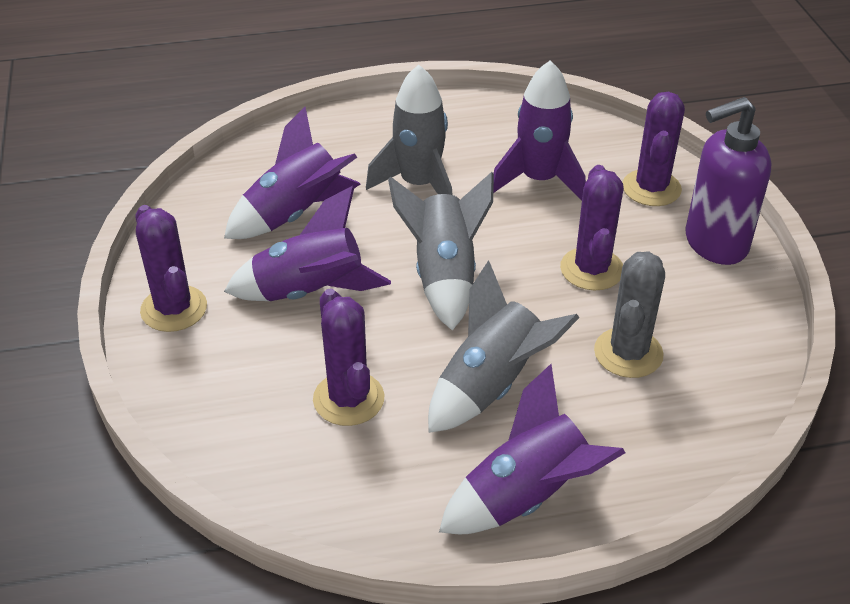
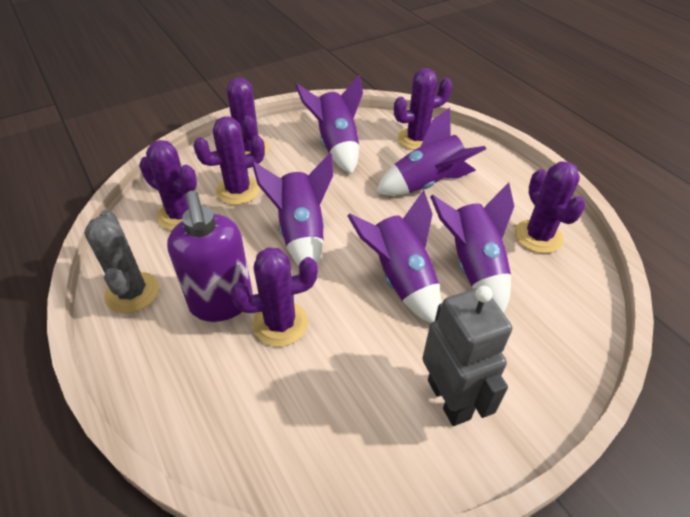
grey robot: none = 0 -> [422,286,512,426] = 1
grey rocket: [366,65,453,195] [388,172,494,331] [428,260,580,433] = 3 -> none = 0
purple cactus: [136,205,207,332] [313,289,385,426] [560,165,624,290] [622,92,685,206] = 4 -> [139,140,202,231] [193,117,265,205] [227,78,269,156] [230,247,318,347] [394,68,452,150] [515,161,586,253] = 6
purple rocket: [224,107,360,239] [224,186,391,301] [439,364,626,534] [493,60,586,200] = 4 -> [252,153,333,266] [295,75,363,174] [347,190,441,323] [376,107,486,196] [430,182,514,313] = 5

